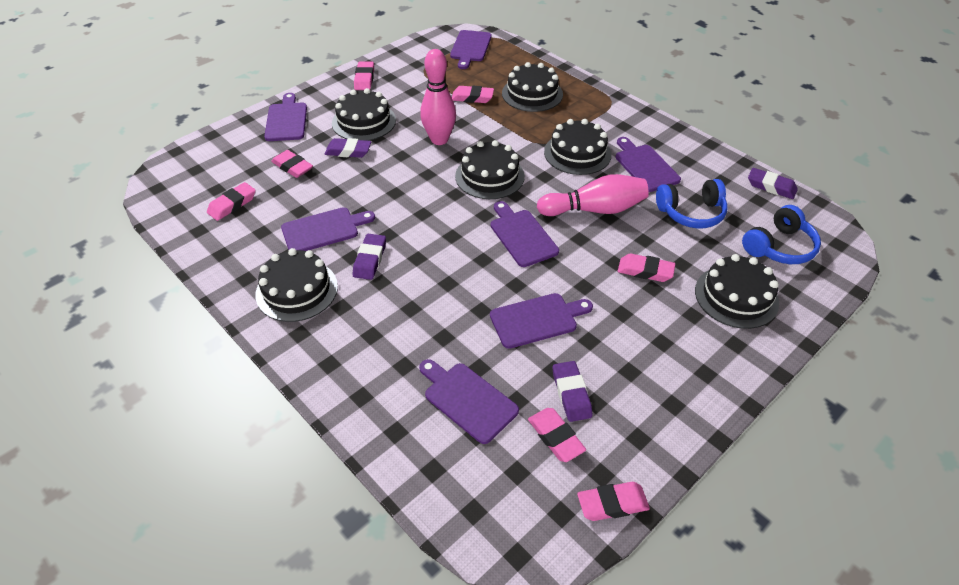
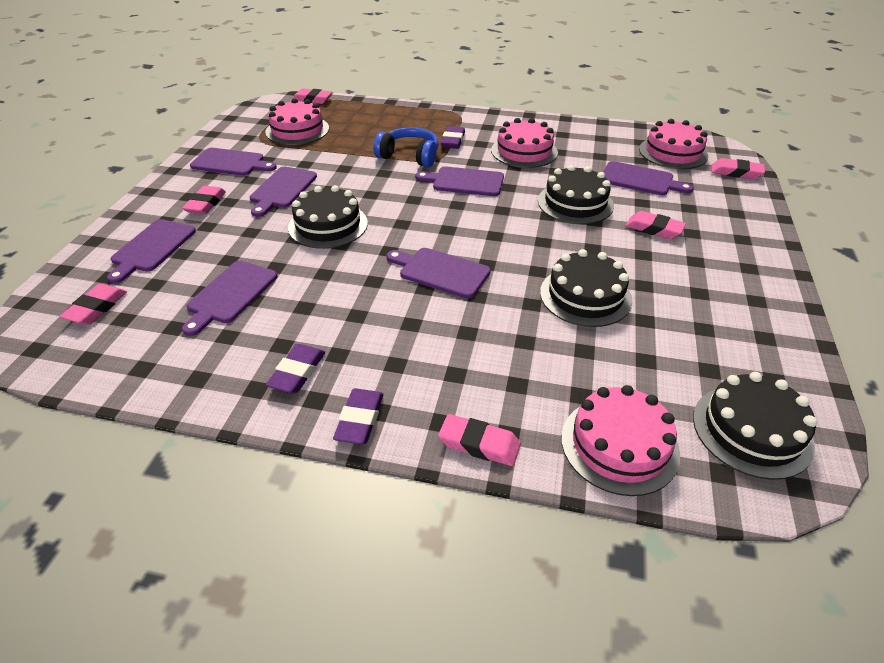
black cake: [255,248,338,322] [332,88,396,141] [455,140,525,199] [502,62,563,112] [544,119,612,175] [695,254,779,329] = 6 -> [288,185,368,249] [538,165,614,224] [540,249,633,327] [693,372,817,480] = 4
blue headphones: [656,179,728,228] [742,205,821,264] = 2 -> [373,127,438,167] = 1
pink bowling pin: [420,49,456,145] [537,174,649,216] = 2 -> none = 0
pink cake: none = 0 -> [265,98,329,145] [491,118,558,168] [561,385,680,496] [639,119,708,169] = 4
pink eraser: [207,182,256,221] [271,150,313,178] [354,61,374,90] [452,86,494,103] [528,408,586,462] [577,482,650,521] [618,253,675,282] = 7 -> [59,284,127,325] [182,186,226,214] [292,88,332,104] [438,414,521,466] [625,211,686,239] [711,158,765,179] = 6
purple eraser: [325,138,371,158] [353,234,386,280] [553,361,592,422] [748,168,798,199] = 4 -> [266,344,325,394] [333,388,383,444] [441,126,465,149] = 3

